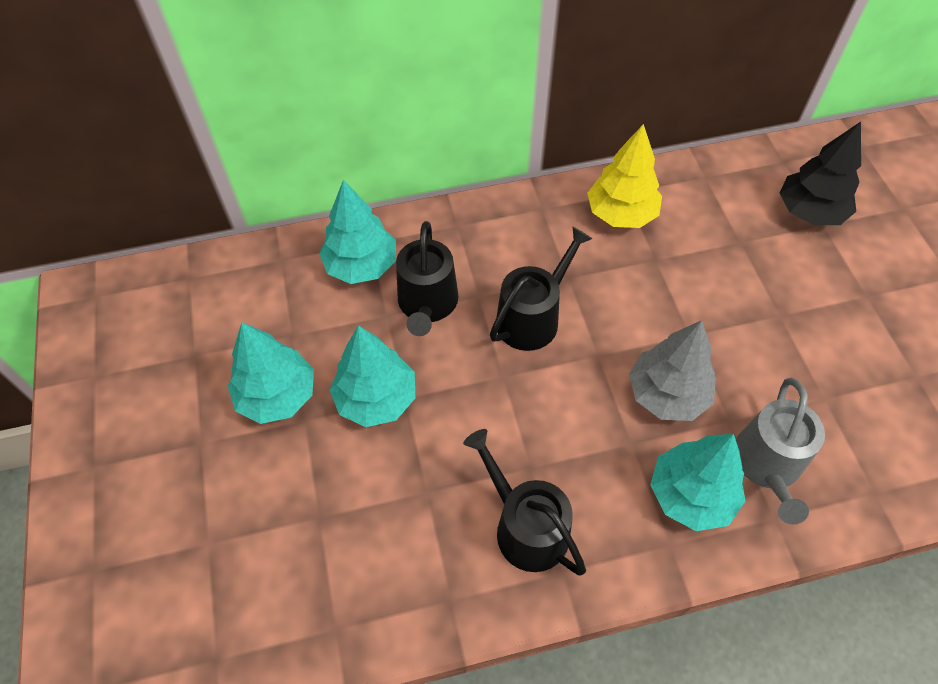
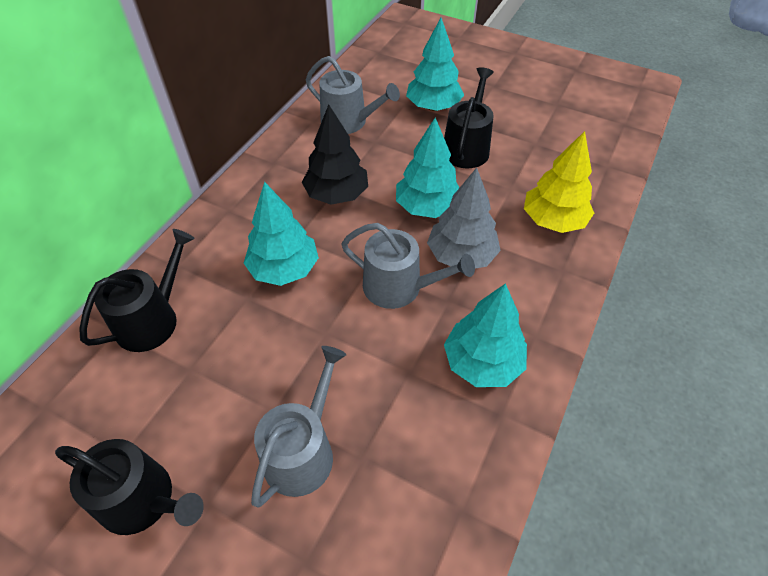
grey watering can: [736,378,825,525] = 1 -> [251,346,346,507] [306,56,400,134] [341,223,475,309] = 3

